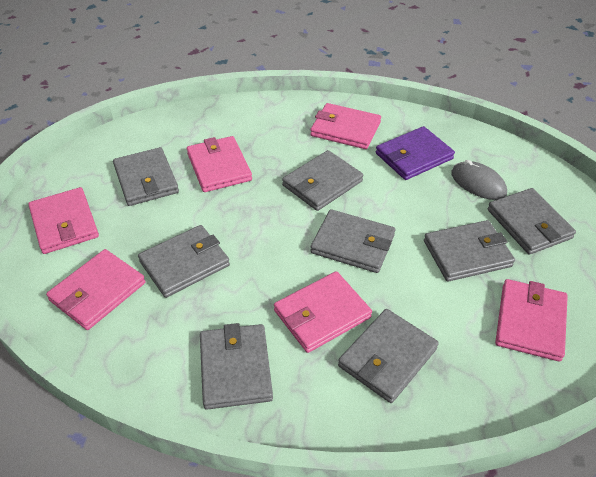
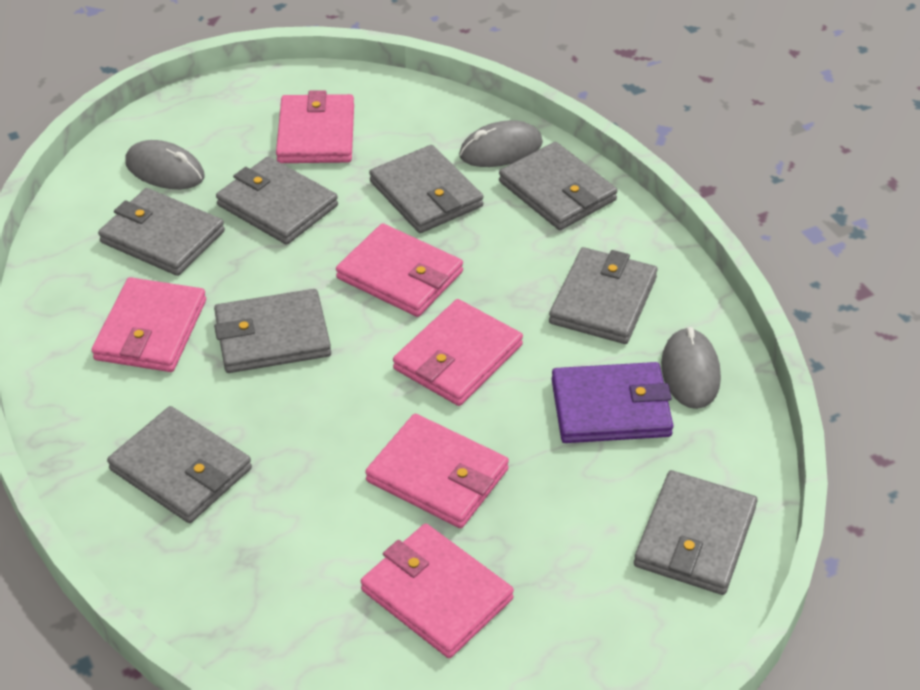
grey mouse: [451,160,507,200] = 1 -> [125,140,205,189] [459,120,543,167] [661,327,721,409] = 3

